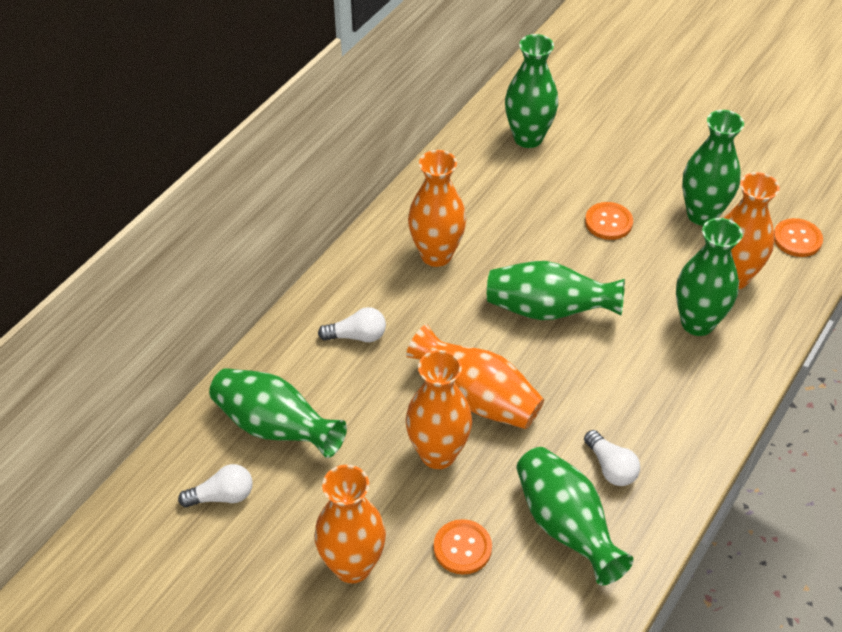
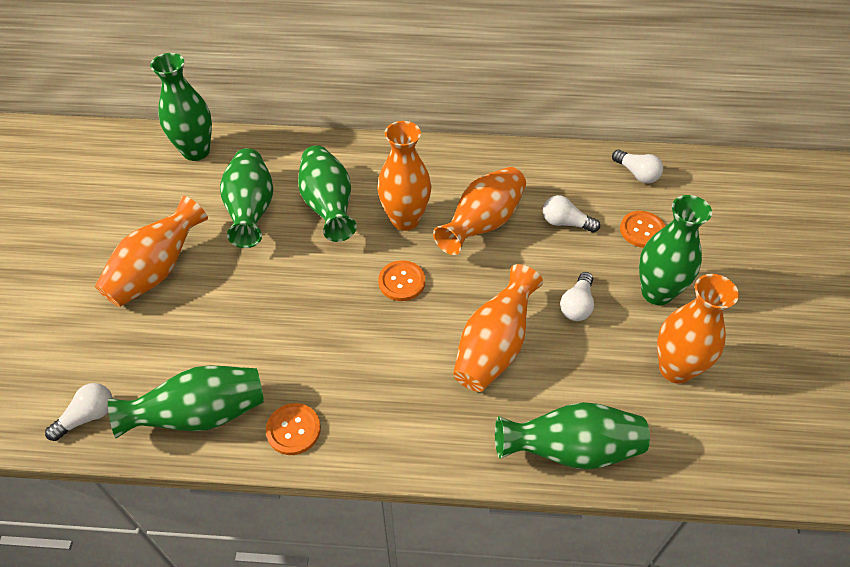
white light bulb: [178,464,253,508] [318,307,386,342] [584,430,640,486] = 3 -> [45,383,113,441] [543,195,600,233] [560,272,594,321] [612,150,663,183] = 4

